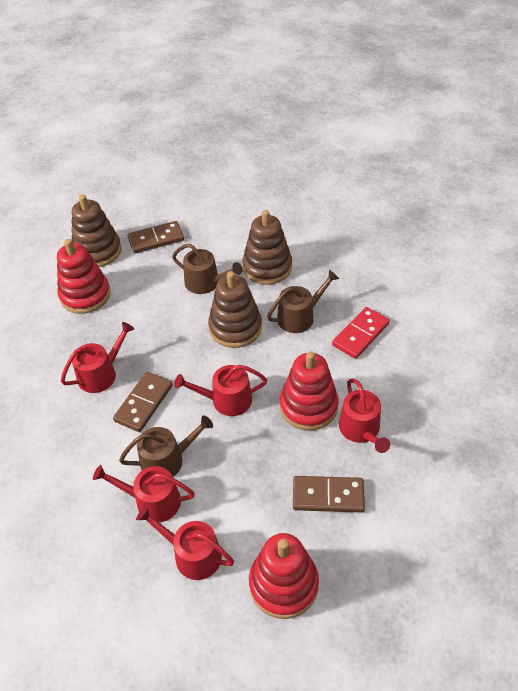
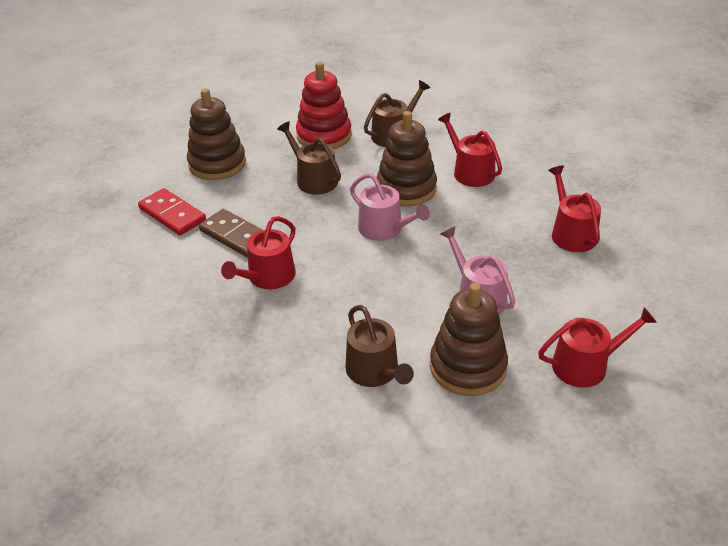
brown domino: [113,372,173,432] [127,221,184,253] [293,476,365,513] = 3 -> [199,209,262,258] = 1
pink watering can: none = 0 -> [350,173,430,241] [440,226,515,315] = 2
red stacking toy: [57,239,111,314] [249,533,319,619] [280,351,338,430] = 3 -> [296,62,352,149] = 1
red watering can: [61,322,134,393] [93,465,195,522] [136,506,234,580] [174,365,267,416] [339,379,390,453] = 5 -> [221,216,296,289] [438,113,502,187] [538,307,657,388] [548,165,601,252] = 4

